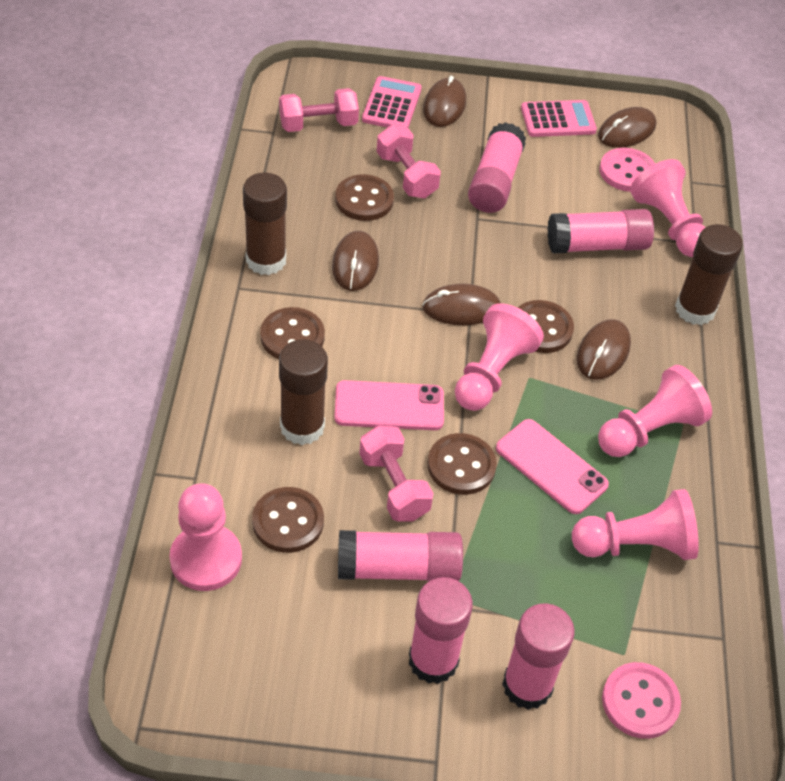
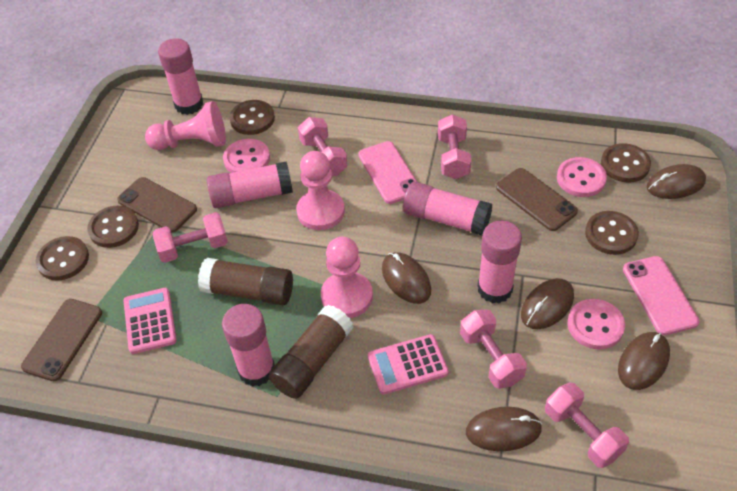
brown glue stick: [243,172,287,275] [279,339,328,445] [675,224,743,325] = 3 -> [198,258,293,305] [269,305,354,399] = 2
brown phone: none = 0 -> [21,299,102,381] [117,177,197,232] [496,168,578,231] = 3
pink button: [600,148,655,192] [602,662,681,739] = 2 -> [223,139,270,173] [557,157,607,197] [568,299,625,350] = 3
pink dumbbell: [279,88,359,132] [359,425,433,521] [377,124,441,199] = 3 -> [153,212,228,263] [298,117,347,176] [438,114,471,179] [460,310,527,389] [545,383,629,468] = 5
pink pawn: [169,483,242,591] [455,303,544,411] [572,489,699,560] [598,365,712,457] [630,159,706,257] = 5 -> [145,101,226,150] [297,151,345,230] [321,237,373,318] = 3

